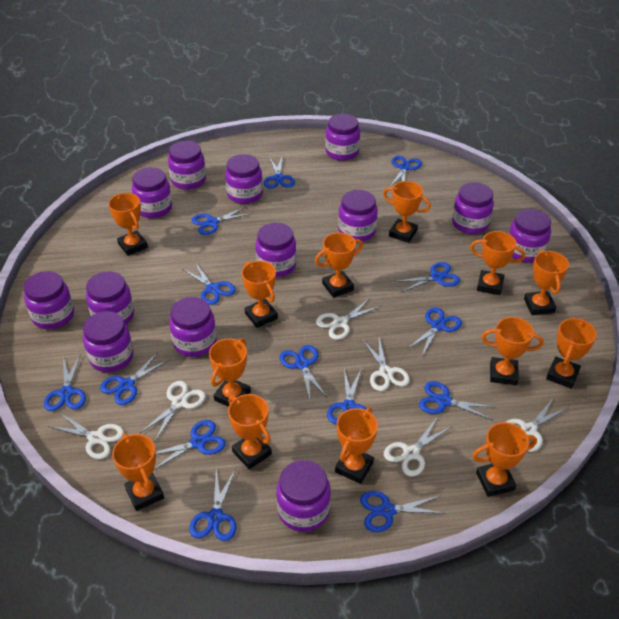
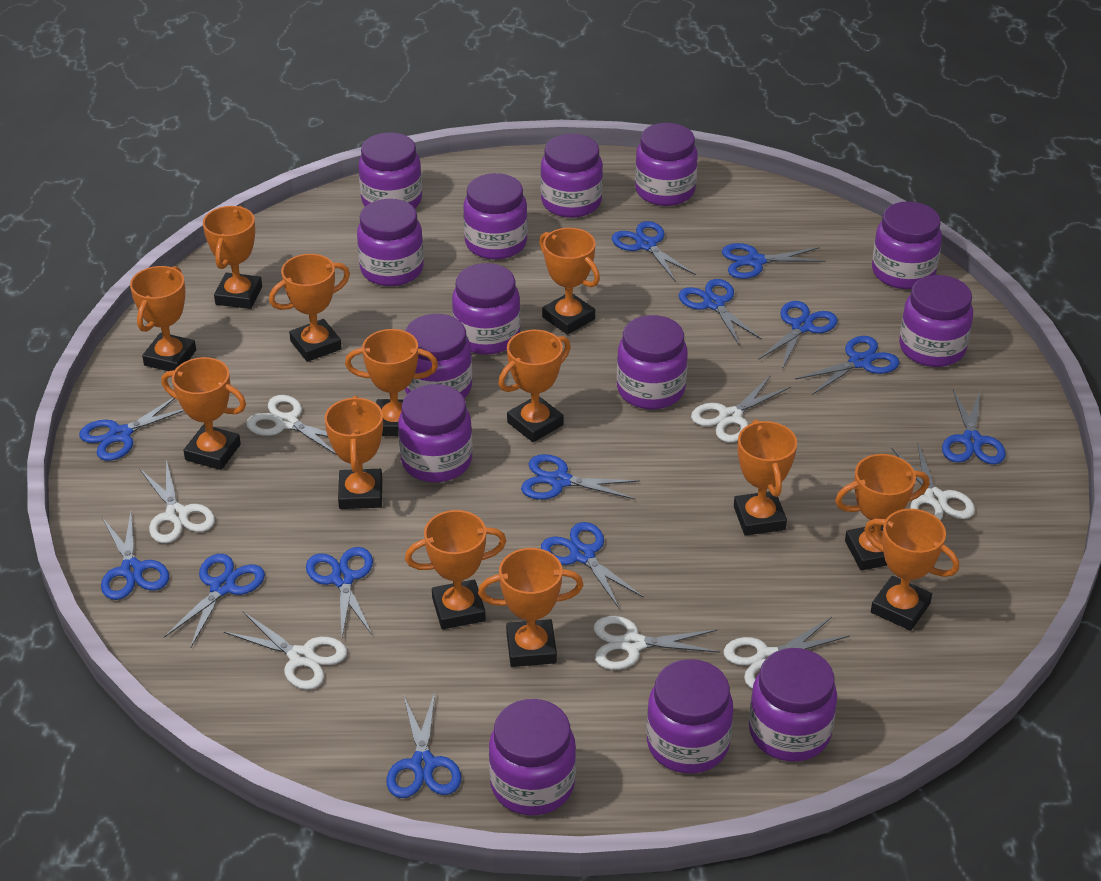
blue scissors: [44,354,86,411] [100,352,169,405] [154,420,226,470] [182,262,236,305] [189,469,236,541] [191,207,251,235] [264,157,295,189] [280,345,327,400] [327,369,366,424] [360,491,444,532] [390,156,422,187] [394,262,460,292] [407,307,462,356] [419,381,495,420] = 14 -> [79,398,184,461] [101,512,169,600] [164,554,265,647] [306,547,373,637] [386,692,461,798] [521,454,640,500] [541,522,644,608] [612,221,696,282] [679,279,762,346] [722,243,826,279] [758,301,838,369] [795,336,900,395] [942,390,1006,464] = 13
purple jar: [24,271,74,329] [83,311,134,372] [86,271,134,324] [132,167,172,218] [168,141,206,190] [169,297,217,357] [225,154,263,204] [256,222,296,277] [276,460,331,532] [325,114,360,161] [338,190,378,242] [452,182,494,234] [509,209,551,263] = 13 -> [357,199,424,286] [358,132,422,209] [398,384,473,482] [405,314,472,398] [452,263,521,355] [463,173,528,260] [489,699,576,816] [540,134,603,218] [617,315,688,409] [635,123,698,206] [647,659,733,774] [749,648,837,762] [872,201,942,289] [899,275,973,367] = 14
white scissors: [47,412,124,459] [140,381,206,441] [316,298,381,340] [363,338,410,391] [384,418,451,477] [506,397,569,452] = 6 -> [139,460,215,543] [224,612,347,690] [246,395,338,456] [594,616,720,670] [691,375,791,442] [723,617,850,689] [892,444,975,520] = 7

